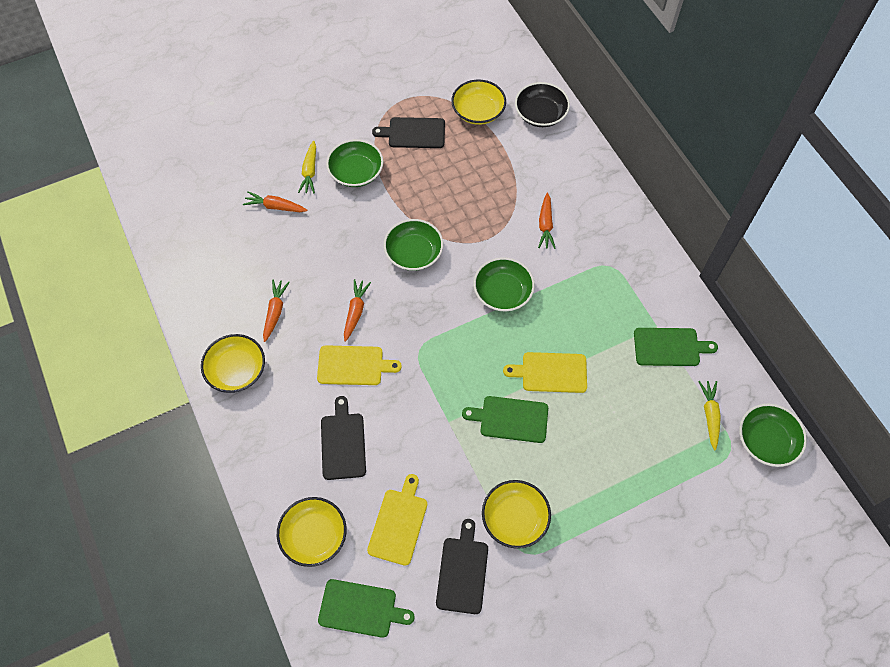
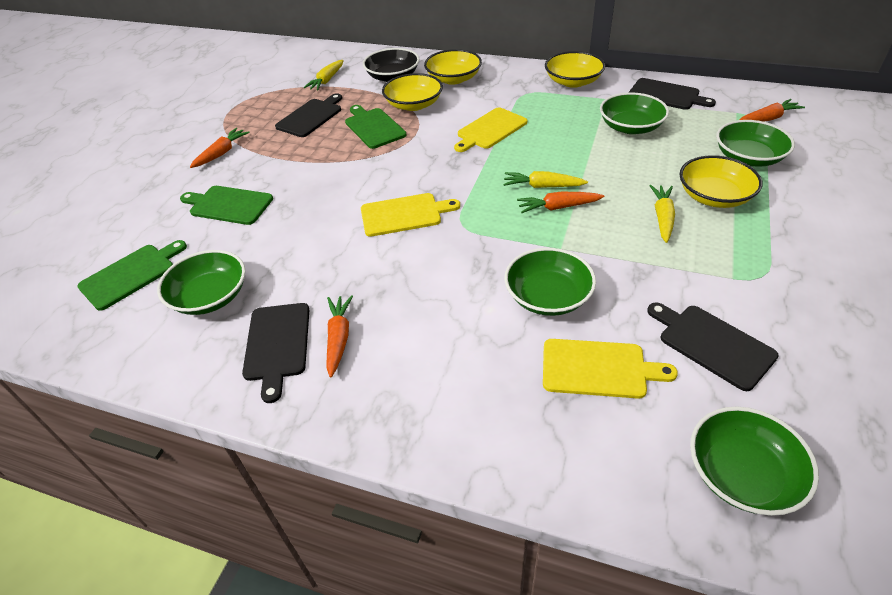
black cutting board: [321,396,366,480] [372,117,445,148] [436,519,488,614] = 3 -> [242,303,309,403] [275,94,342,137] [628,78,716,110] [647,302,778,391] = 4
green bowl: [326,139,383,187] [384,219,443,271] [473,258,535,311] [739,404,807,467] = 4 -> [157,250,246,315] [504,248,596,316] [600,92,669,134] [690,406,819,516] [716,120,795,167] = 5
yellow carrot: [298,141,316,193] [698,381,721,450] = 2 -> [304,60,344,91] [503,171,588,188] [650,185,675,243] = 3

